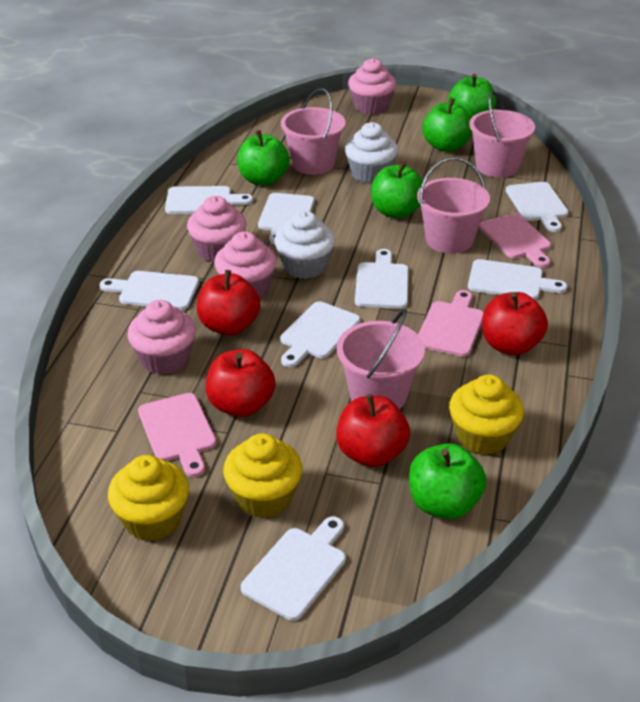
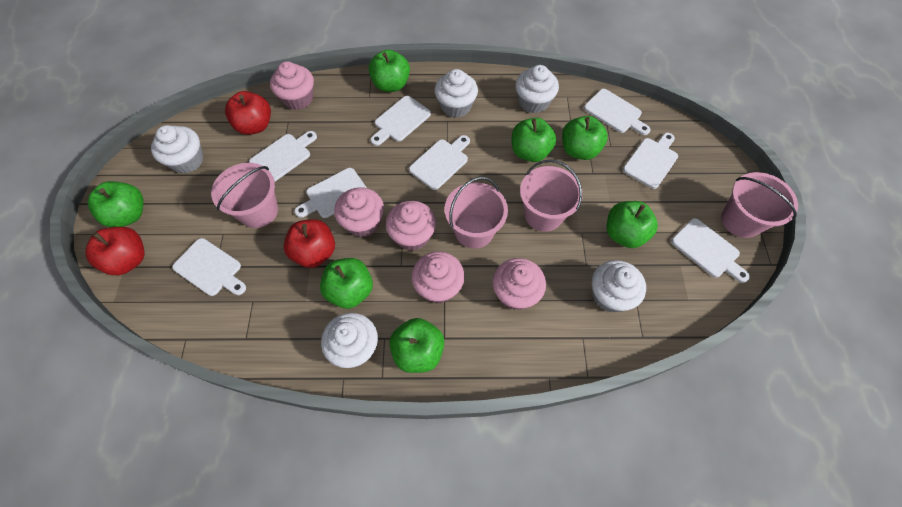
green apple: [237,130,290,186] [371,162,423,219] [409,443,486,519] [422,98,472,152] [448,74,496,119] = 5 -> [88,181,144,227] [320,258,373,309] [369,50,410,92] [389,318,444,373] [512,118,556,162] [562,116,608,160] [607,201,658,248] = 7
pink cupcake: [127,300,196,375] [187,196,247,262] [214,231,277,298] [348,58,396,115] = 4 -> [270,61,314,110] [334,187,384,237] [386,201,436,251] [412,252,465,303] [492,258,546,310] = 5
pink cutting board: [138,393,216,477] [418,290,484,357] [479,214,551,268] = 3 -> none = 0
red apple: [197,270,261,335] [206,349,276,417] [336,394,410,467] [482,292,548,355] = 4 -> [86,227,145,275] [225,91,271,135] [283,219,335,268] = 3
white cupcake: [274,211,335,279] [345,122,398,184] = 2 -> [151,125,204,174] [321,313,378,368] [435,69,478,118] [515,65,559,114] [592,260,646,313] = 5
yellow cupcake: [108,455,189,541] [223,434,302,518] [449,374,524,455] = 3 -> none = 0

